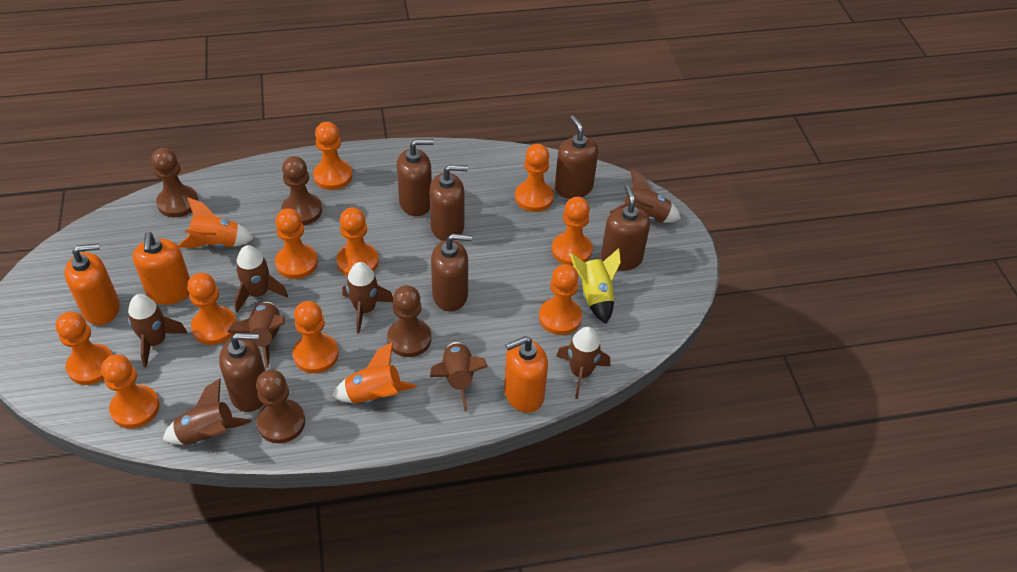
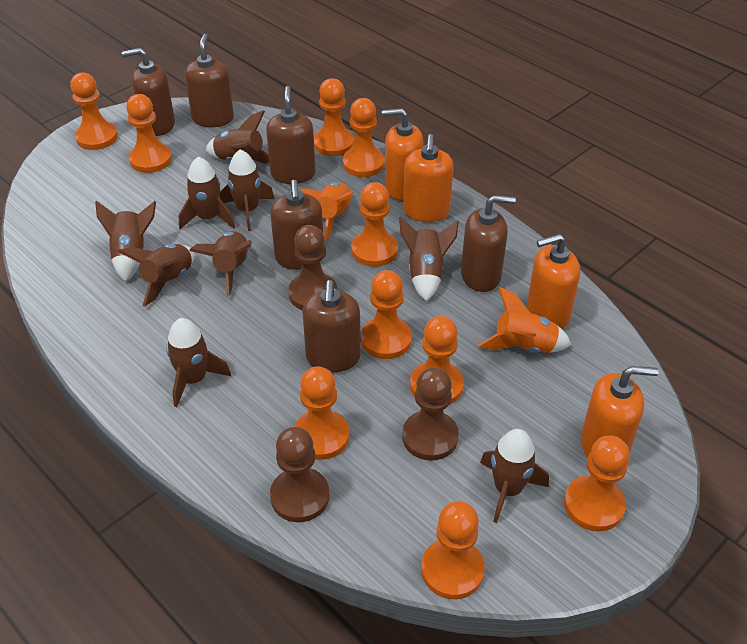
brown pawn: [151,148,198,217] [256,370,305,443] [281,156,322,225] [387,285,431,357] = 4 -> [270,427,329,522] [288,225,337,310] [402,367,459,460] = 3
brown rocket: [128,294,187,367] [163,378,252,445] [227,302,285,368] [234,245,288,312] [343,262,393,334] [430,342,488,412] [556,327,610,399] [609,168,681,223] = 8 -> [95,201,156,282] [118,244,195,307] [166,318,231,407] [179,157,235,229] [190,231,252,296] [206,110,270,163] [220,149,275,231] [399,217,459,301] [480,429,549,523] = 9
orange soap dispenser: [64,243,120,325] [133,232,190,305] [504,336,548,413] = 3 -> [382,108,423,201] [403,134,454,222] [526,234,580,329] [581,366,659,457] = 4
yellow rocket: [570,248,621,324] = 1 -> none = 0

